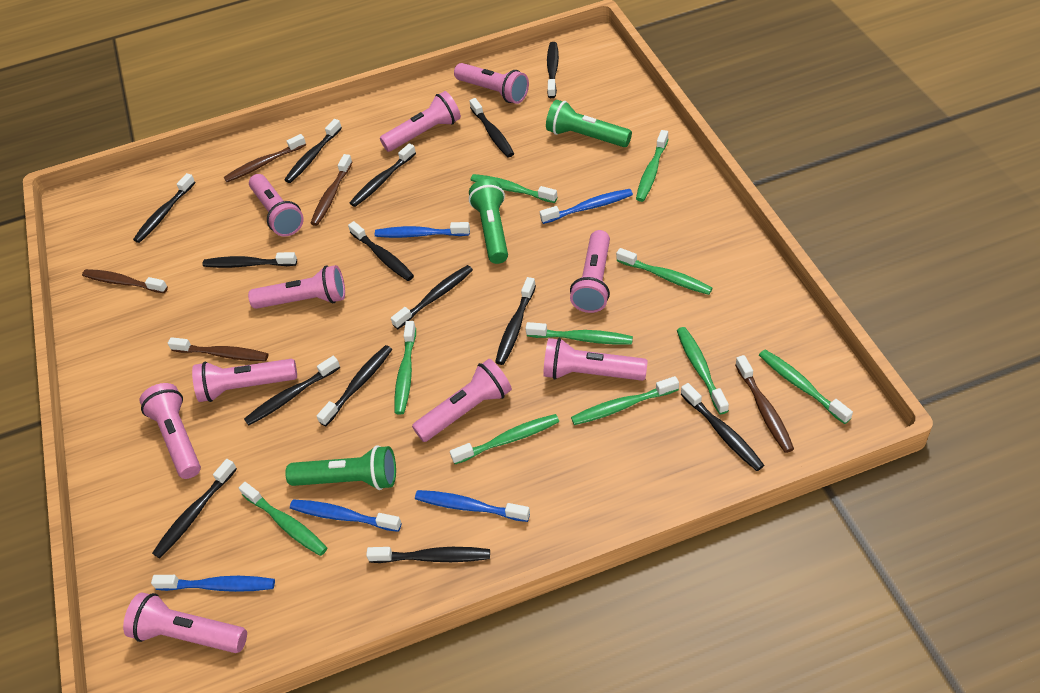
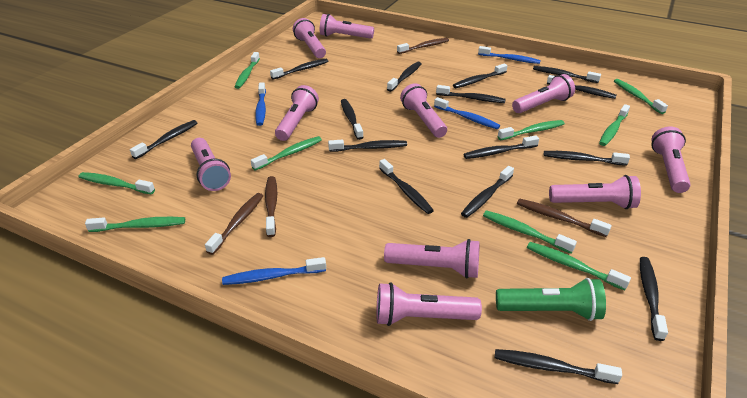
black toothbrush: [133,173,195,243] [152,459,237,558] [202,252,297,268] [244,356,340,425] [284,119,342,183] [317,345,392,426] [348,221,414,281] [350,143,416,207] [366,547,490,563] [391,265,473,329] [469,98,514,157] [495,277,536,365] [547,42,559,98] [681,383,764,471] = 14 -> [130,120,197,159] [270,59,328,80] [328,140,407,152] [341,99,364,140] [379,159,434,214] [387,62,422,92] [436,85,506,103] [453,64,507,88] [461,166,514,218] [463,136,539,159] [494,349,622,384] [533,66,601,83] [544,151,630,166] [547,75,617,99] [640,257,668,341] = 15
blue toothbrush: [151,575,275,592] [290,499,402,532] [375,222,470,238] [415,490,530,522] [540,189,633,224] = 5 -> [222,257,326,285] [255,82,266,126] [434,97,500,129] [478,46,541,64] = 4
brown toothbrush: [82,269,168,293] [168,337,268,361] [224,134,306,182] [310,154,353,226] [735,355,794,453] = 5 -> [205,193,263,255] [265,176,277,237] [397,38,449,54] [517,199,612,237] = 4
green flashlight: [285,445,396,490] [469,179,508,264] [546,100,632,147] = 3 -> [496,278,606,321] = 1
green toothbrush: [239,482,327,556] [394,321,416,415] [450,414,559,464] [470,174,557,203] [525,322,633,345] [571,376,679,425] [616,248,713,295] [636,130,669,202] [677,327,729,414] [759,349,853,424] = 10 -> [79,172,155,194] [85,217,185,232] [235,52,260,89] [251,136,322,171] [483,210,577,254] [498,120,565,140] [527,242,631,290] [599,104,630,146] [614,79,668,114] = 9

